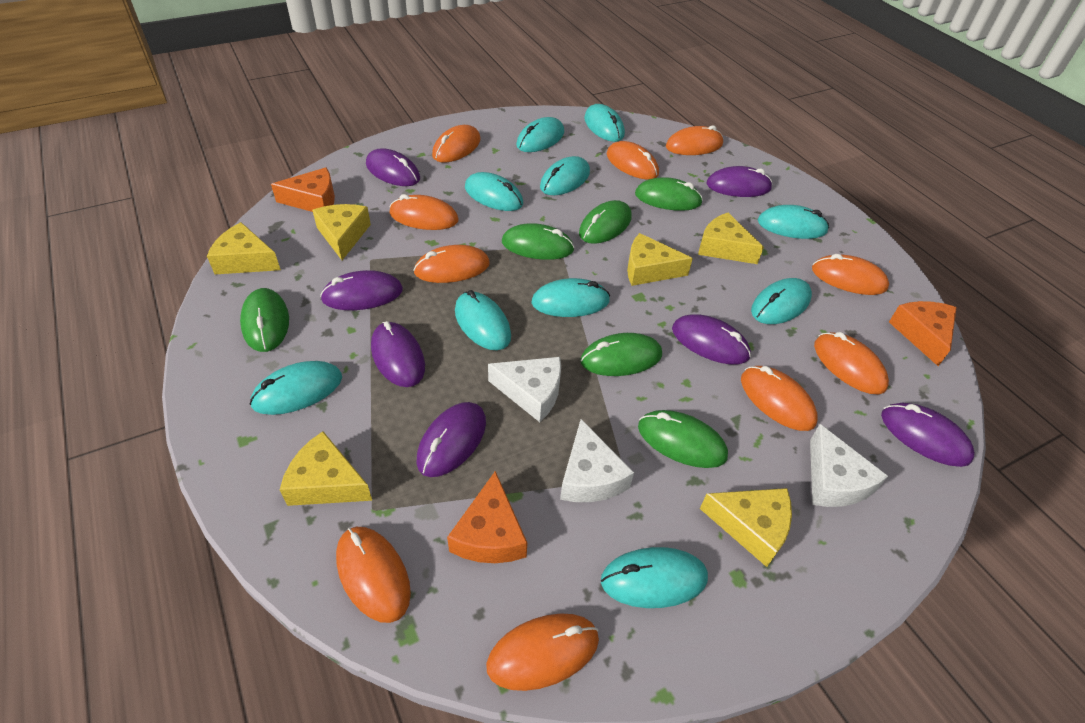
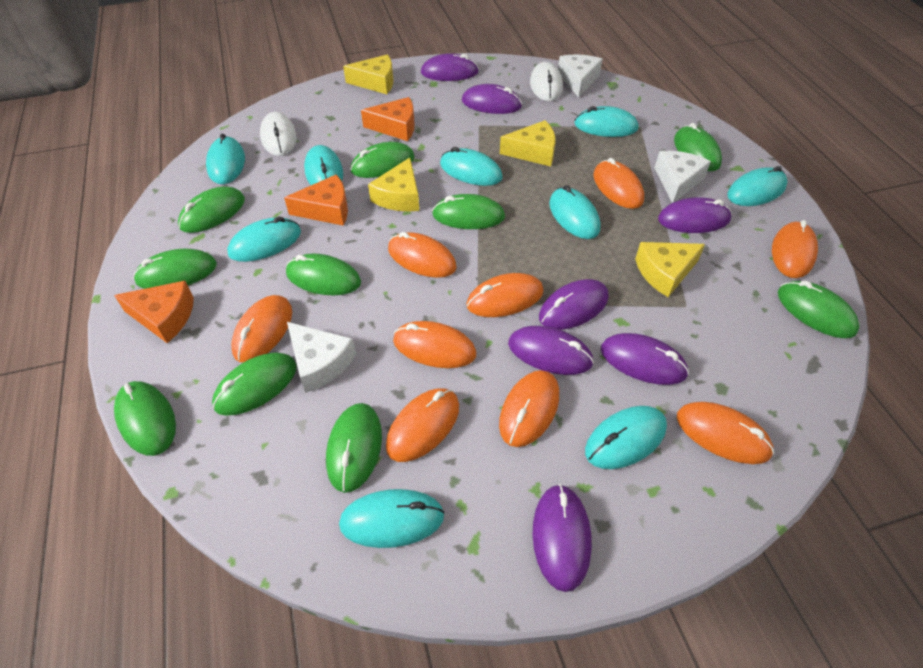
green mouse: [240,288,289,352] [502,223,575,260] [579,200,632,244] [580,333,662,376] [635,177,703,211] [638,410,728,468] = 6 -> [114,381,176,456] [133,248,217,289] [178,186,245,233] [212,352,297,416] [286,254,361,296] [326,403,382,493] [350,142,415,178] [432,194,505,229] [674,123,722,171] [778,281,860,338] = 10
orange mouse: [336,527,411,623] [389,194,459,230] [413,245,490,283] [432,125,480,162] [486,613,599,691] [607,141,659,180] [666,125,723,155] [741,366,818,431] [812,254,889,295] [814,332,889,394] = 10 -> [231,295,292,363] [386,388,459,462] [388,232,457,278] [393,321,476,368] [466,273,544,317] [499,370,559,447] [593,158,644,209] [677,402,774,464] [772,220,818,278] = 9
turquoise mouse: [250,361,342,415] [455,290,511,350] [465,172,523,211] [516,117,564,152] [531,278,610,317] [540,156,590,195] [584,104,625,142] [601,547,708,608] [751,278,812,324] [758,205,829,239] = 10 -> [206,134,245,184] [227,217,301,262] [304,145,343,185] [339,489,445,548] [440,147,503,186] [549,185,600,239] [574,106,639,137] [585,406,667,469] [727,166,788,206] = 9
white mouse: none = 0 -> [260,112,297,156] [530,62,563,101] = 2
yellow cheese: [207,222,281,274] [280,431,372,506] [312,204,371,260] [627,233,693,286] [698,213,764,264] [700,488,792,567] = 6 -> [343,54,393,94] [368,158,419,212] [500,120,556,166] [635,242,705,297] = 4

